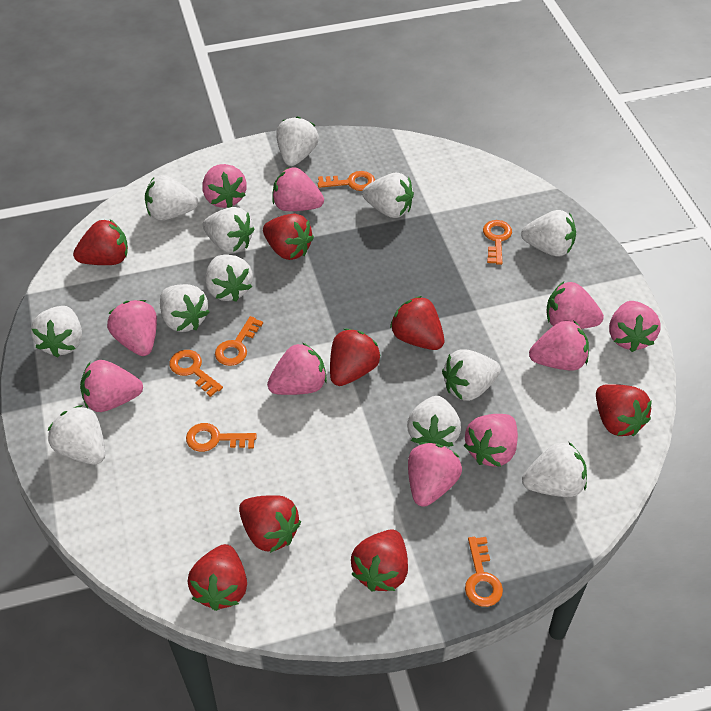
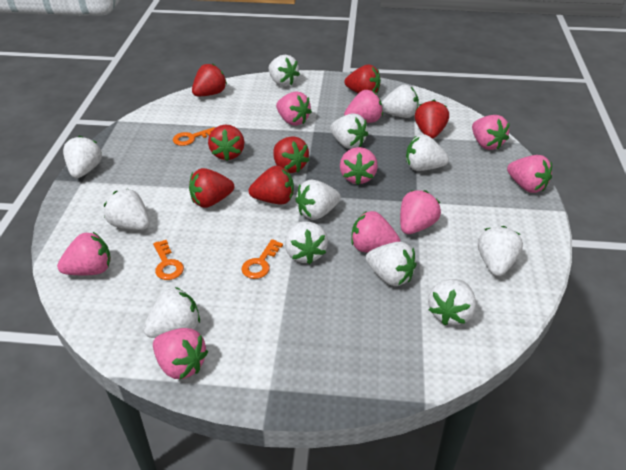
orange key: [169,350,223,397] [186,423,257,452] [215,316,263,366] [318,171,375,191] [465,537,503,607] [483,220,512,265] = 6 -> [153,240,184,280] [173,127,215,146] [241,239,283,279] = 3
pink strawberry: [80,360,143,412] [107,300,157,356] [202,164,247,208] [267,342,327,395] [272,167,324,211] [408,442,462,507] [463,414,518,467] [529,320,589,371] [546,281,604,329] [609,301,661,352] = 10 -> [57,232,111,275] [153,328,208,379] [276,91,312,126] [340,147,378,185] [344,90,383,123] [351,211,401,252] [400,190,441,234] [472,115,510,150] [507,155,552,193] = 9
red strawberry: [73,219,128,265] [188,544,247,611] [239,495,301,553] [263,214,314,260] [330,329,380,386] [351,529,408,591] [390,296,444,350] [596,384,652,436] = 8 -> [189,168,234,208] [192,63,227,96] [208,125,244,161] [249,166,294,204] [273,136,309,173] [345,65,381,94] [415,100,449,139] = 7

